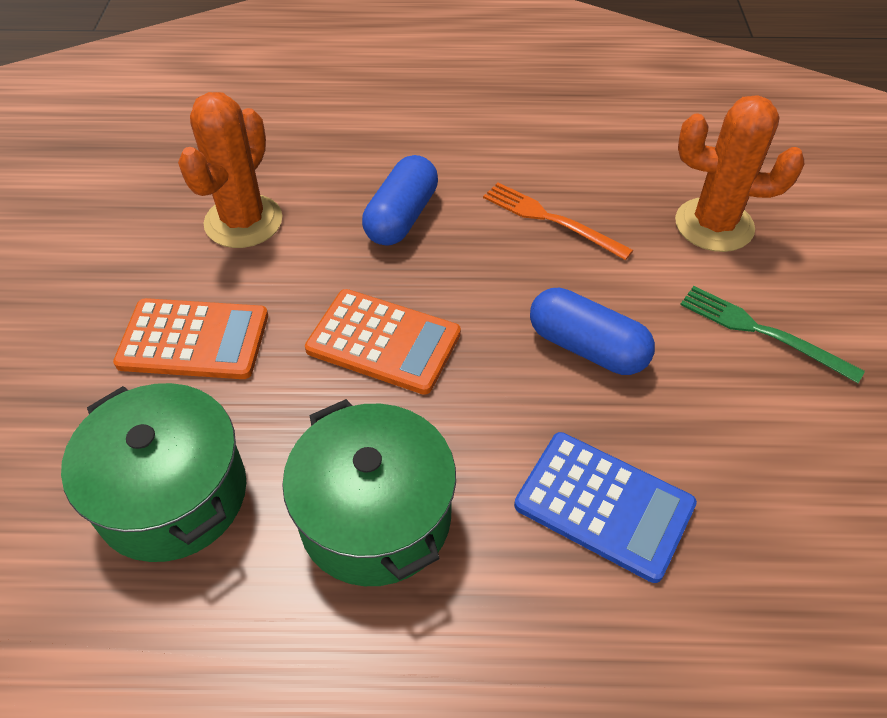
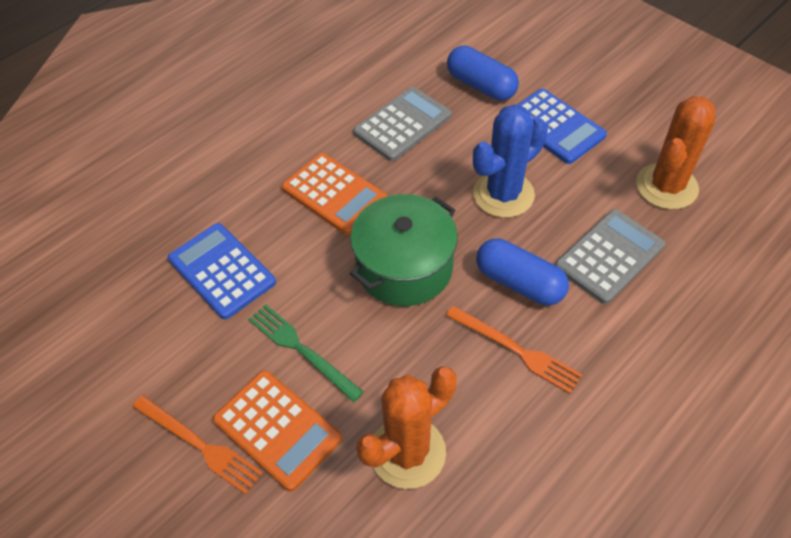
blue cactus: none = 0 -> [473,104,548,218] = 1
blue calculator: [514,432,697,583] = 1 -> [168,223,276,319] [517,89,607,164] = 2
green pot: [61,383,246,562] [282,399,456,586] = 2 -> [350,194,458,306] = 1
grey calculator: none = 0 -> [353,87,452,161] [555,209,665,304] = 2
orange fork: [483,183,633,260] = 1 -> [132,395,263,494] [446,306,582,394] = 2

